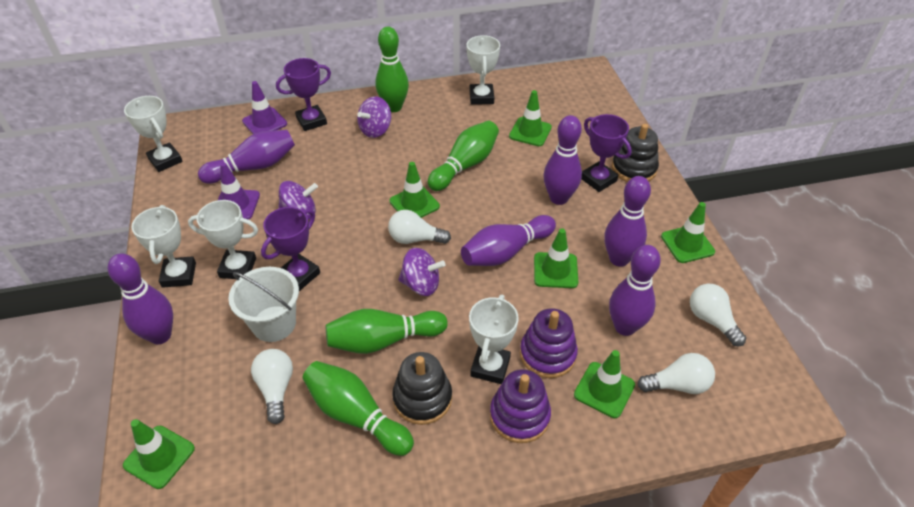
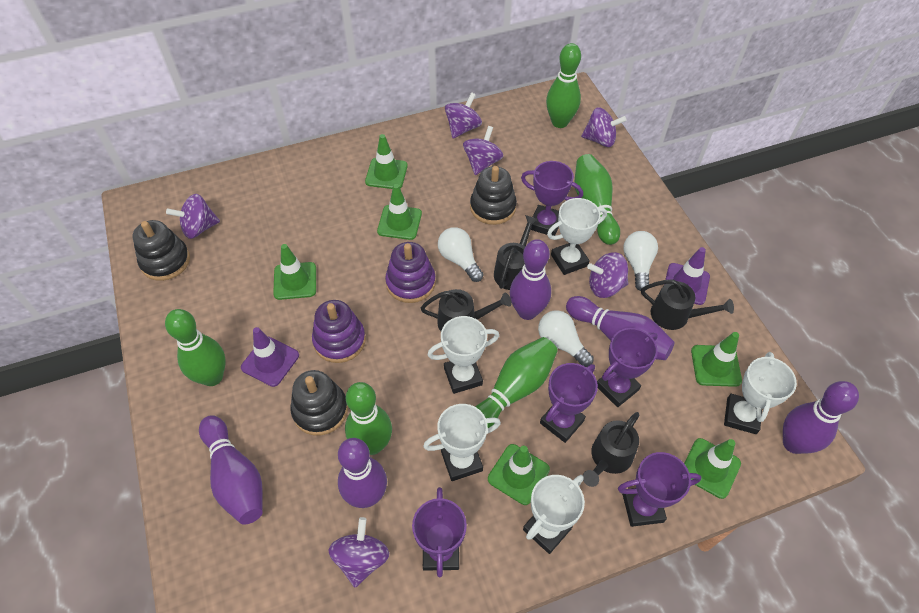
black stacking toy: [392,352,452,425] [612,124,659,182] = 2 -> [132,220,190,281] [290,370,348,435] [470,166,517,225] = 3
black watering can: none = 0 -> [421,289,512,331] [494,215,538,290] [583,412,639,487] [641,279,734,330] = 4
green bowling pin: [302,361,414,456] [326,309,448,354] [375,27,409,112] [427,121,499,191] = 4 -> [165,309,226,386] [345,382,392,455] [475,337,558,428] [546,43,581,128] [575,154,620,245] = 5
purple bowling pin: [108,253,173,344] [198,130,295,184] [461,215,556,266] [544,115,582,205] [604,176,651,267] [609,245,661,336] = 6 -> [199,415,263,525] [338,438,387,508] [510,239,551,320] [566,296,675,360] [783,381,859,454] = 5
purple spinning top: [278,181,318,220] [357,96,391,138] [398,248,445,296] = 3 -> [166,194,220,239] [329,517,389,587] [445,92,482,138] [463,126,504,175] [581,107,627,147] [587,252,628,298] = 6
purple trophy: [261,207,320,291] [276,58,331,131] [582,114,632,192] = 3 -> [412,487,467,577] [521,161,583,236] [540,363,598,443] [597,328,658,407] [618,452,702,527] = 5
white bucket: [228,267,299,342] = 1 -> none = 0
white light bulb: [251,349,293,424] [388,210,451,244] [637,353,715,394] [690,284,746,346] = 4 -> [438,227,483,282] [538,310,594,367] [623,231,658,291] = 3

